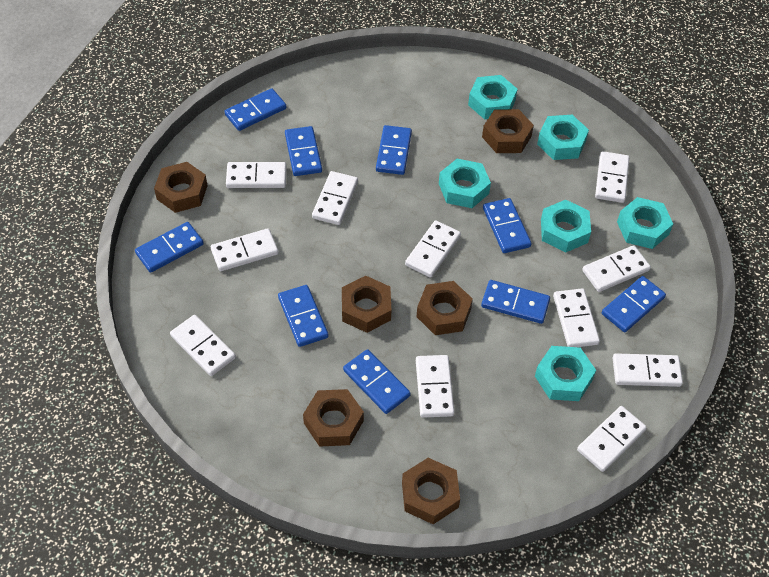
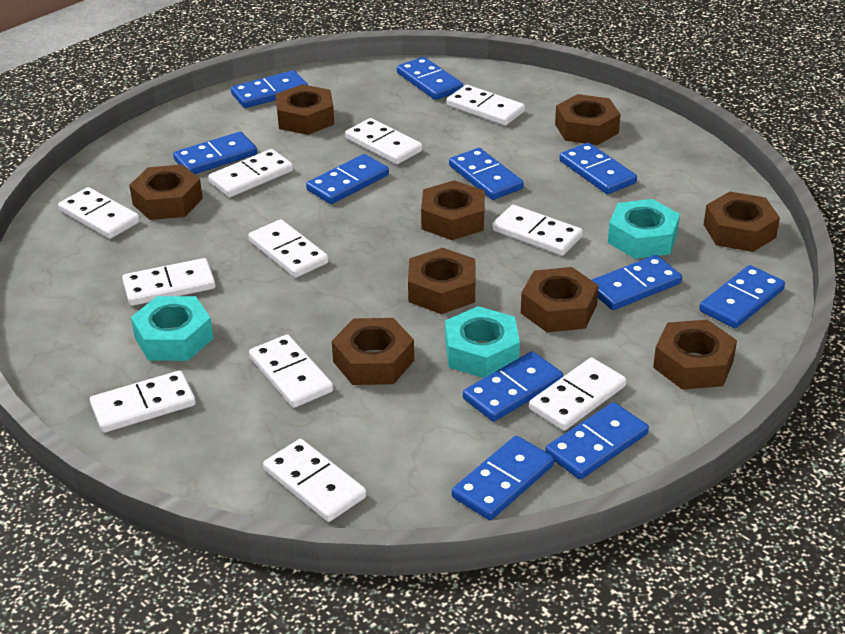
blue domino: [135,222,204,273] [224,88,286,131] [278,285,329,347] [285,126,322,176] [343,349,411,414] [376,125,412,175] [481,280,550,324] [483,198,531,253] [602,276,666,332] = 9 -> [173,132,257,174] [231,70,308,108] [306,154,389,204] [397,57,463,100] [449,148,524,200] [452,436,554,520] [463,351,563,422] [545,402,649,479] [559,143,637,194] [592,255,682,310] [699,265,785,328] = 11
brown nut: [154,162,208,213] [303,389,364,447] [342,276,391,333] [402,458,460,524] [416,281,473,335] [482,109,534,153] = 6 -> [129,164,203,220] [276,84,334,135] [332,318,414,385] [408,248,475,314] [421,180,485,240] [521,267,599,332] [555,94,621,145] [653,320,737,390] [704,192,780,252] = 9
turquoise nut: [439,159,491,208] [468,75,517,119] [535,346,596,401] [537,115,589,160] [541,200,591,253] [617,197,673,249] = 6 -> [131,296,214,361] [445,306,520,378] [608,199,680,259] = 3

